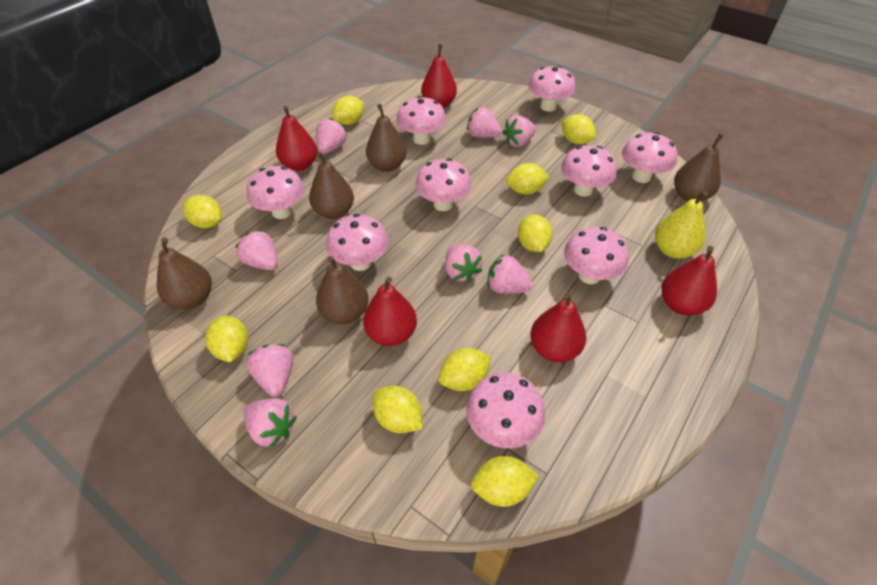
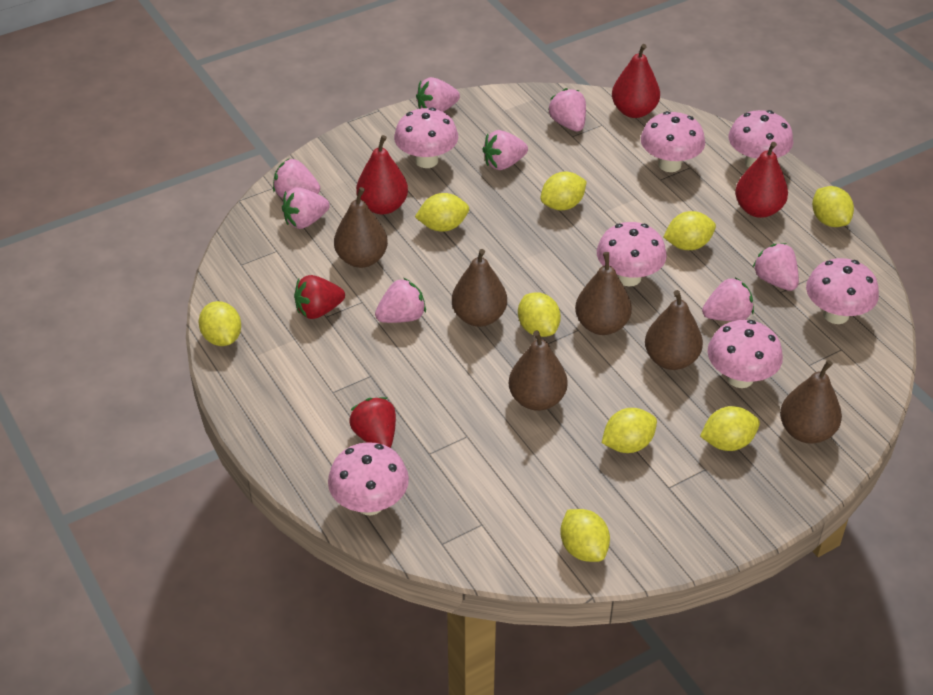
brown pear: [157,237,212,309] [309,152,354,219] [316,256,369,324] [366,104,406,172] [674,134,724,202] = 5 -> [334,187,388,268] [452,249,507,327] [509,331,568,411] [575,252,632,335] [645,290,703,370] [780,360,842,443] = 6
pink mushroom: [247,166,305,219] [326,214,388,271] [397,96,446,145] [415,158,472,211] [466,372,545,448] [529,66,575,112] [561,145,617,197] [564,227,629,284] [622,132,677,183] = 9 -> [328,442,409,515] [394,107,458,168] [597,222,667,286] [641,111,705,172] [707,320,783,388] [728,110,793,168] [806,258,879,324] = 7
red pear: [276,106,317,171] [363,277,417,346] [421,44,457,108] [530,293,586,362] [662,246,717,316] = 5 -> [356,135,408,214] [612,44,660,118] [735,142,788,218] = 3
red strawberry: none = 0 -> [294,275,345,319] [349,397,396,448] = 2
yellow pear: [655,191,708,259] = 1 -> none = 0

